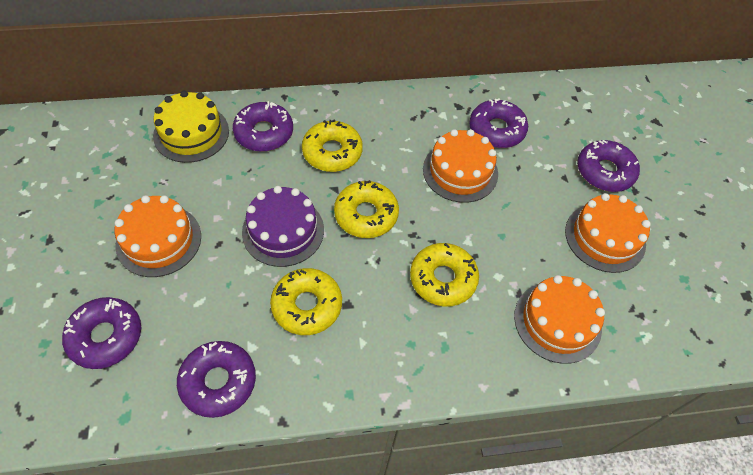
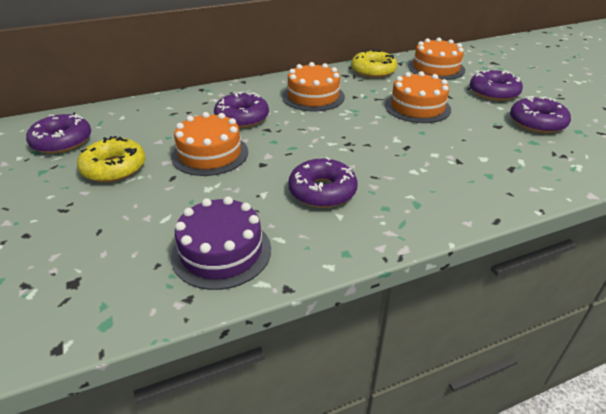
yellow cake: [153,91,229,163] = 1 -> none = 0
yellow donut: [270,268,342,335] [302,119,363,172] [334,180,399,238] [410,243,479,306] = 4 -> [77,136,146,182] [351,49,397,78] = 2

